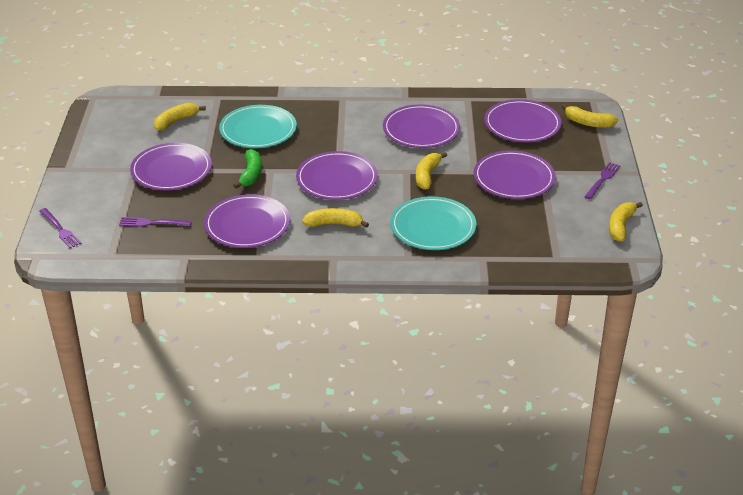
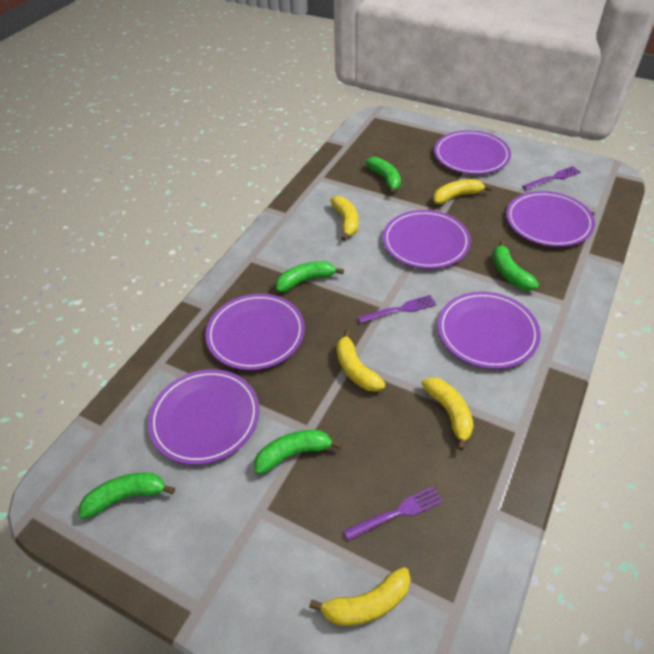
green banana: [233,149,262,189] = 1 -> [78,472,175,519] [254,430,342,474] [276,261,344,292] [365,157,401,195] [493,240,539,291] = 5
turquoise plate: [219,105,297,148] [390,196,476,250] = 2 -> none = 0

